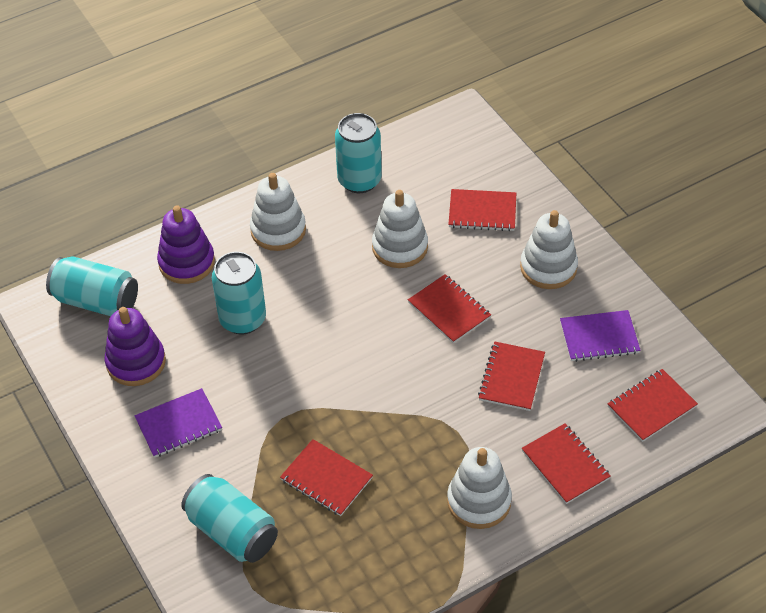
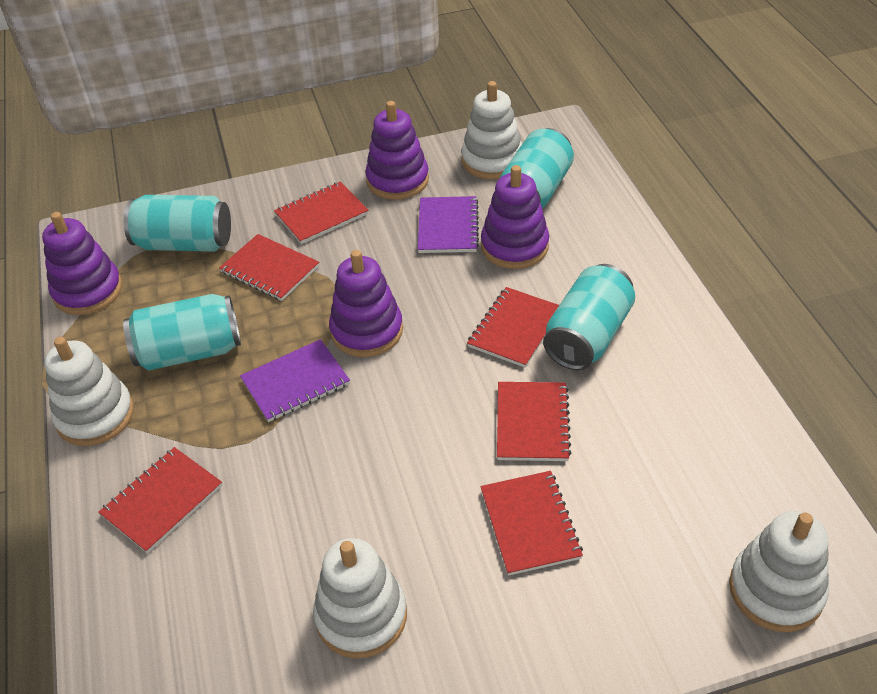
purple stacking toy: [105,307,166,386] [157,205,215,284] = 2 -> [42,212,122,315] [329,250,403,357] [365,101,429,200] [481,165,549,269] = 4

